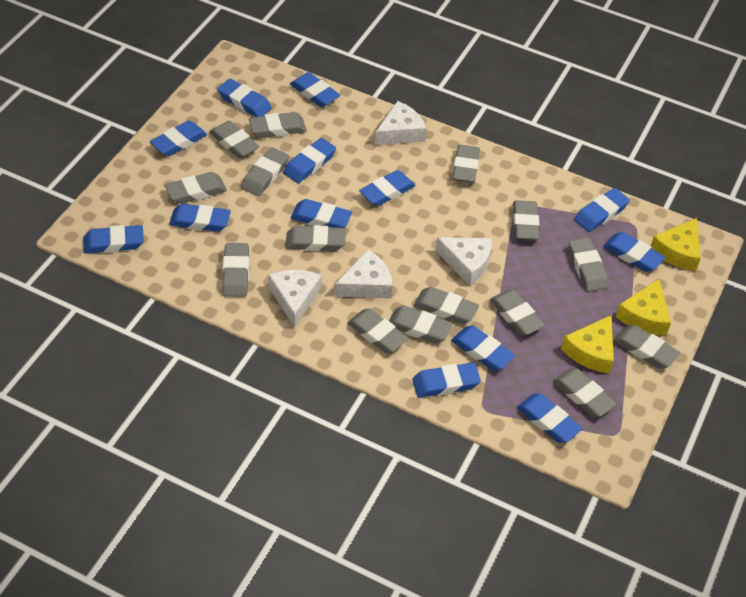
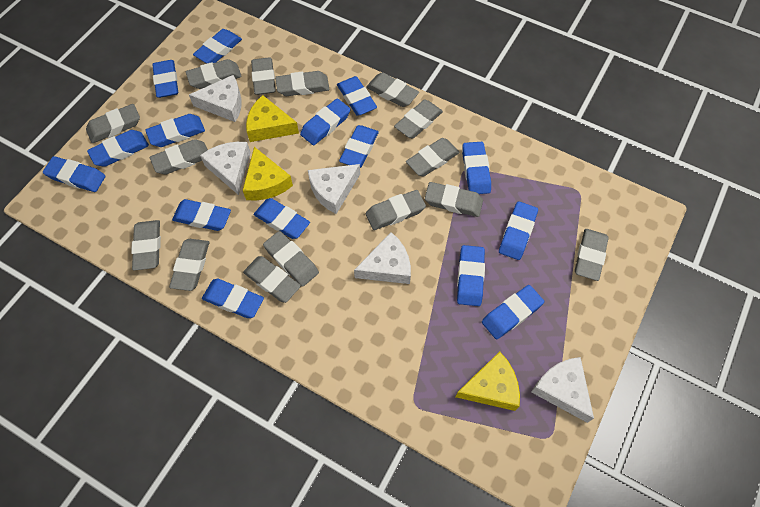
blue eraser: [83,225,144,254] [150,120,207,156] [169,204,231,232] [217,79,272,117] [283,138,336,183] [290,72,340,107] [291,199,352,228] [359,170,415,206] [412,363,481,398] [451,326,515,371] [517,393,582,443] [574,188,630,232] [603,232,666,272] = 13 -> [43,156,105,192] [87,130,149,167] [145,114,205,147] [152,60,178,98] [172,199,231,231] [193,29,242,63] [202,279,264,318] [254,198,310,239] [300,98,351,145] [337,76,377,116] [339,125,379,168] [457,245,485,306] [462,142,491,194] [482,285,544,339] [499,201,538,260] = 15
white cheese: [268,270,322,327] [335,249,393,298] [375,101,426,145] [435,237,492,286] = 4 -> [189,75,242,122] [200,142,251,195] [308,164,360,214] [354,232,411,284] [531,357,594,423] = 5

